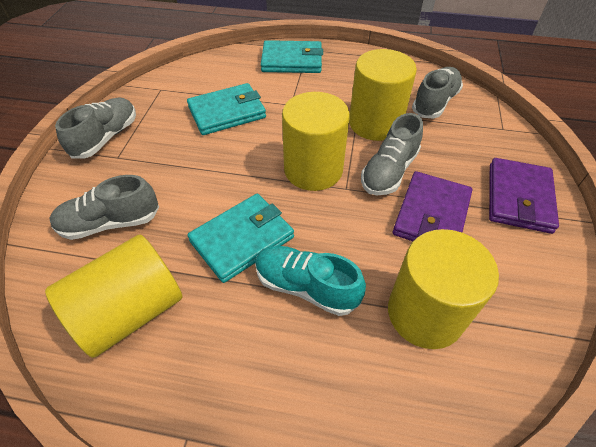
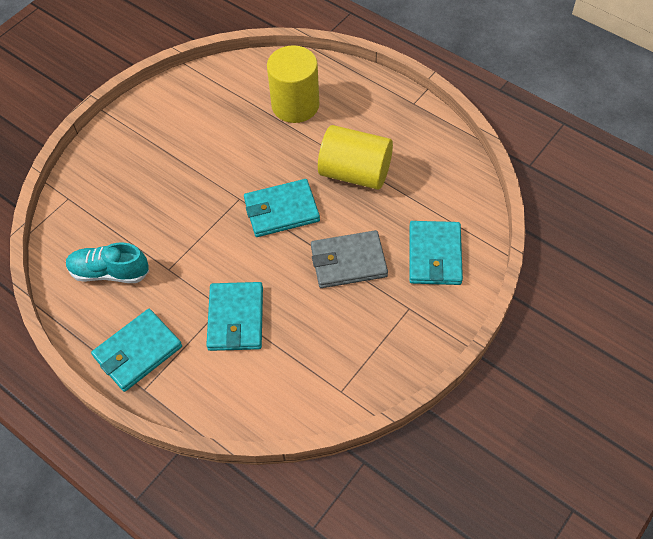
grey shoe: [49,175,159,240] [55,98,136,159] [361,113,423,195] [412,67,463,119] = 4 -> none = 0
grey wallet: none = 0 -> [311,230,388,288] = 1
purple wallet: [393,171,472,241] [489,158,559,234] = 2 -> none = 0
turquoise wallet: [187,83,266,135] [187,194,294,283] [261,40,323,73] = 3 -> [91,309,182,392] [206,282,263,351] [244,179,320,237] [409,221,463,285] = 4
yellow cylinder: [45,234,183,358] [282,92,350,191] [349,49,417,141] [388,229,499,349] = 4 -> [267,45,319,123] [318,125,393,190] = 2

